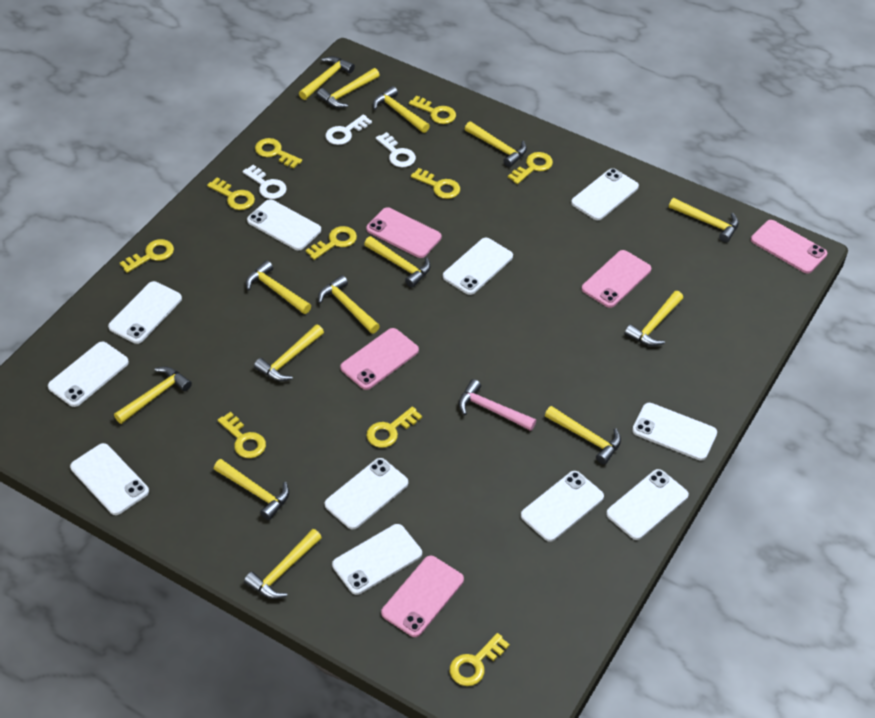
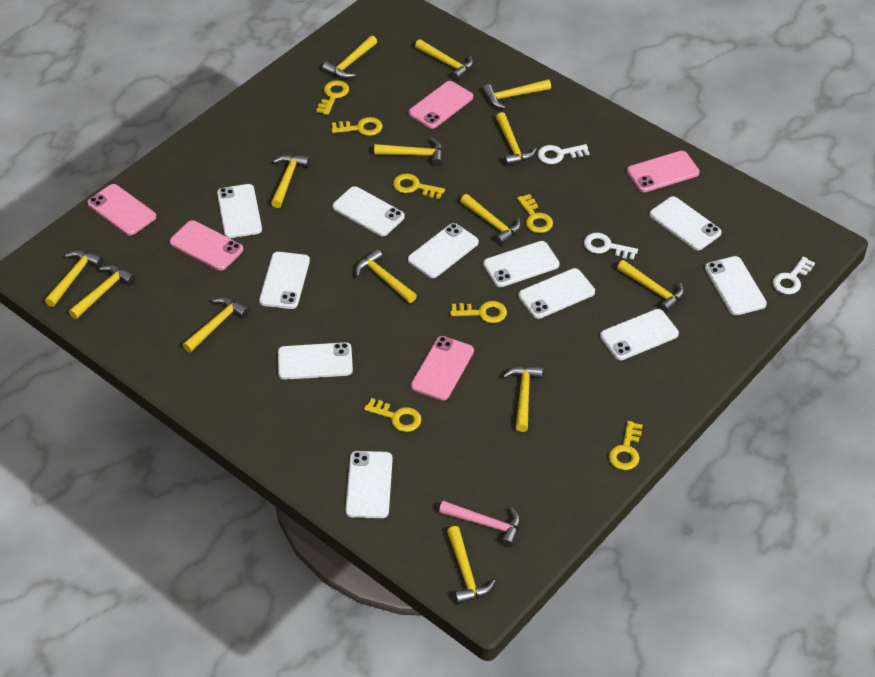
yellow key: [120,239,174,273] [207,178,255,210] [218,412,266,458] [255,138,302,169] [306,226,357,260] [366,407,422,448] [409,96,456,124] [411,168,460,199] [450,633,510,686] [508,152,553,184] = 10 -> [316,80,349,115] [331,117,382,136] [364,398,422,432] [393,174,445,199] [450,301,507,323] [517,194,553,233] [609,421,643,470] = 7

